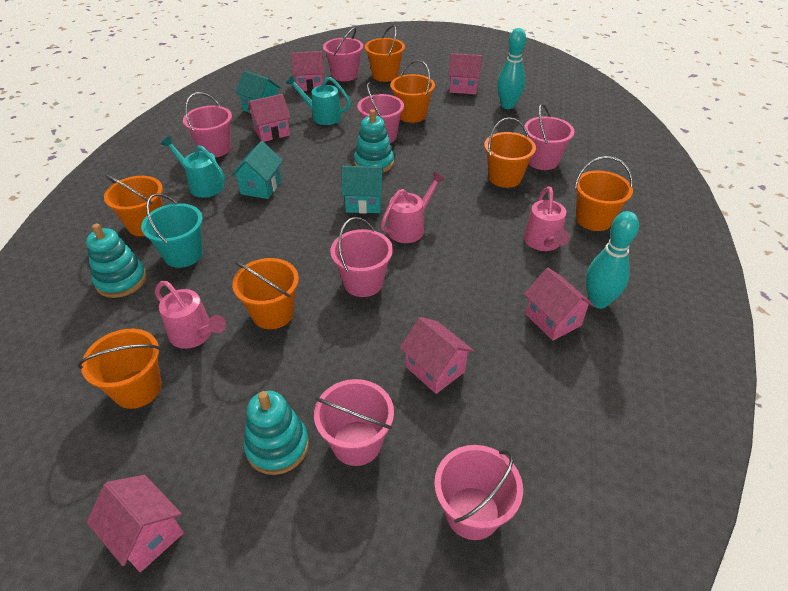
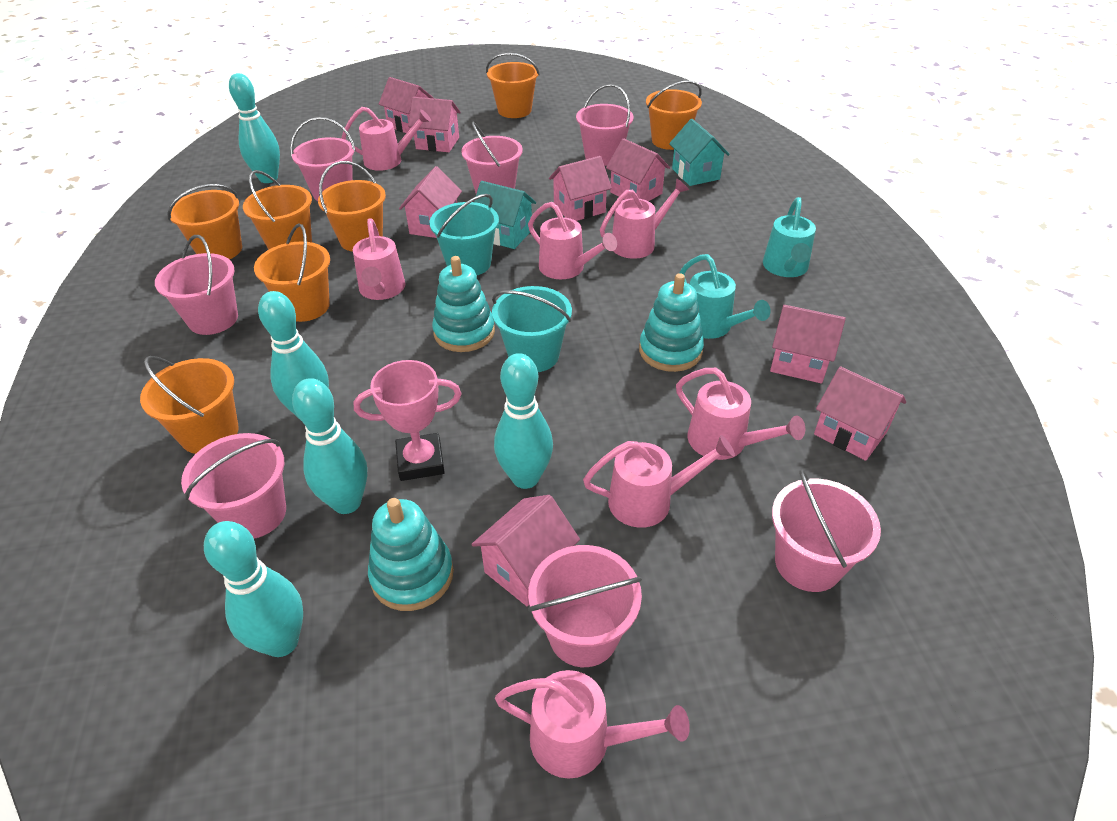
pink house: [87,475,184,572] [248,94,291,142] [291,51,324,91] [400,317,474,394] [448,53,482,94] [524,268,594,341] = 6 -> [379,77,435,133] [399,166,462,238] [408,97,461,152] [471,495,580,606] [549,156,612,221] [606,138,670,201] [770,305,846,383] [814,367,906,461] = 8
pink trophy: none = 0 -> [353,360,461,481] = 1
pink watering can: [155,281,226,349] [381,172,445,243] [524,186,570,251] = 3 -> [342,107,431,171] [353,218,405,300] [495,670,690,779] [528,202,617,279] [583,435,735,528] [600,178,689,259] [676,368,805,460] = 7
turquoise bowling pin: [497,28,526,109] [586,211,639,309] = 2 -> [204,521,303,657] [229,73,280,183] [258,291,329,419] [292,378,367,514] [494,353,553,489] = 5
turquoise bucket: [141,194,203,268] = 1 -> [429,194,499,275] [492,286,572,372] = 2
turquoise house: [231,141,283,199] [235,71,281,113] [341,166,384,213] = 3 -> [474,181,536,249] [669,119,730,186] = 2

